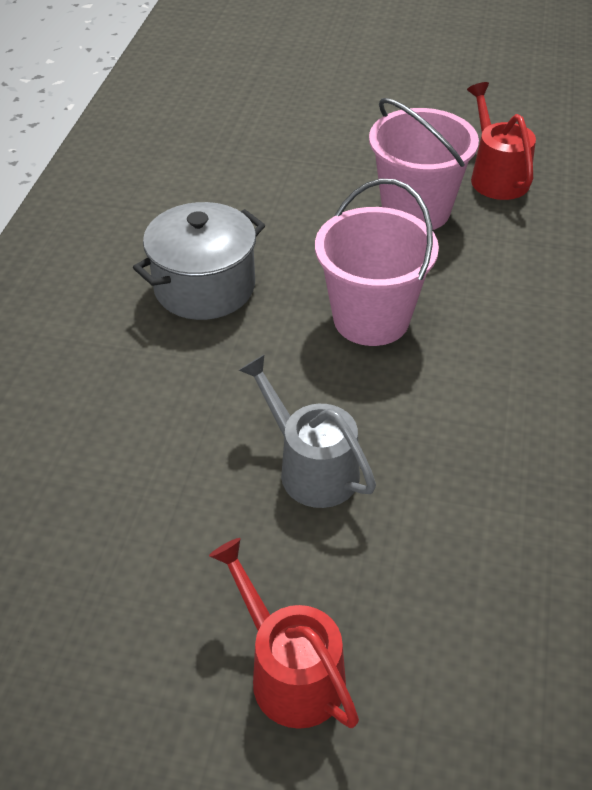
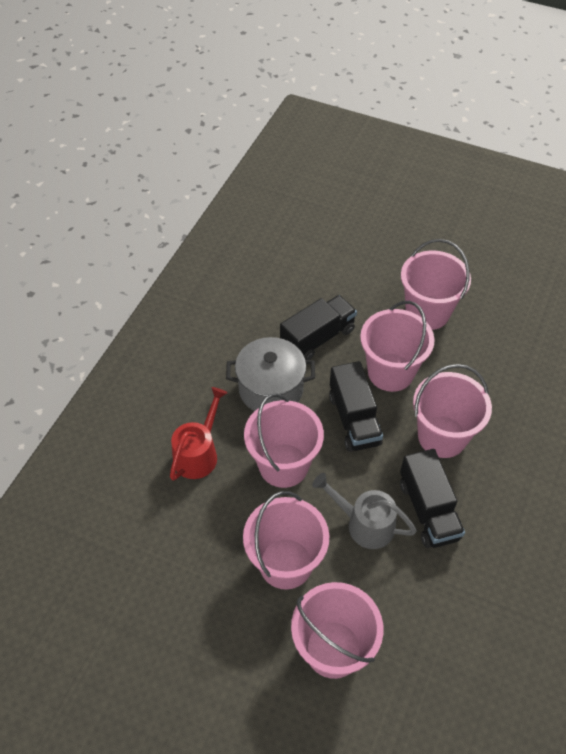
black truck: none = 0 -> [280,295,357,360] [329,361,383,452] [400,449,465,548] = 3
pink bucket: [315,179,439,346] [369,98,479,230] = 2 -> [243,491,329,590] [244,394,324,488] [291,582,384,679] [360,301,435,392] [401,239,471,330] [413,364,492,458] = 6
red watering can: [209,538,359,729] [467,82,536,200] = 2 -> [170,387,227,481] = 1

